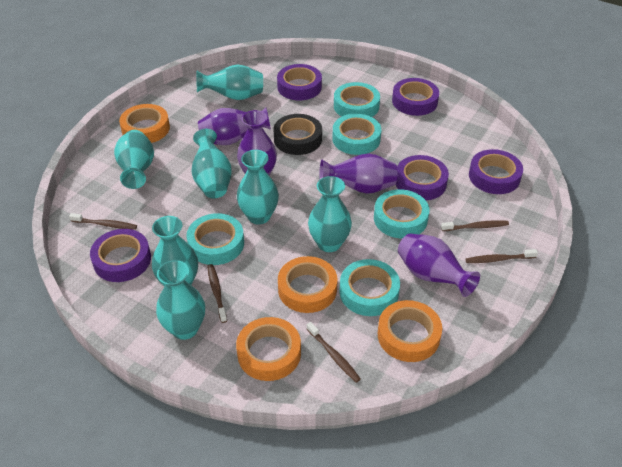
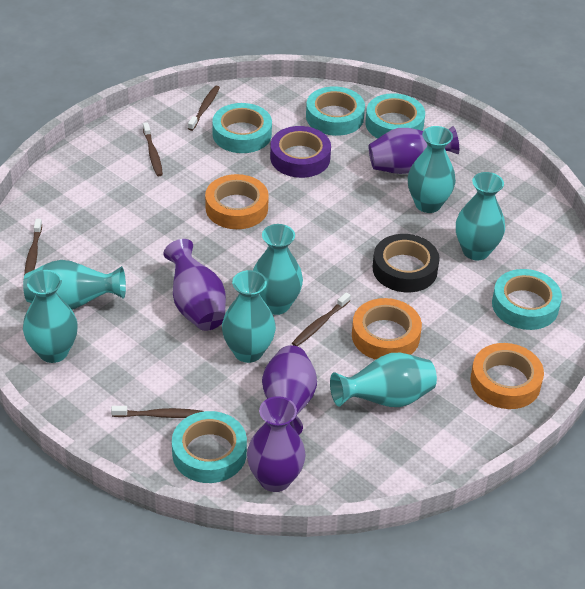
orange tape: [119,104,170,143] [236,317,301,381] [278,256,338,313] [378,300,442,362] = 4 -> [205,174,269,229] [352,298,422,360] [471,343,544,409] = 3
purple tape: [90,229,151,282] [277,64,322,100] [392,78,439,116] [396,155,449,200] [469,149,523,194] = 5 -> [270,126,331,178] = 1

